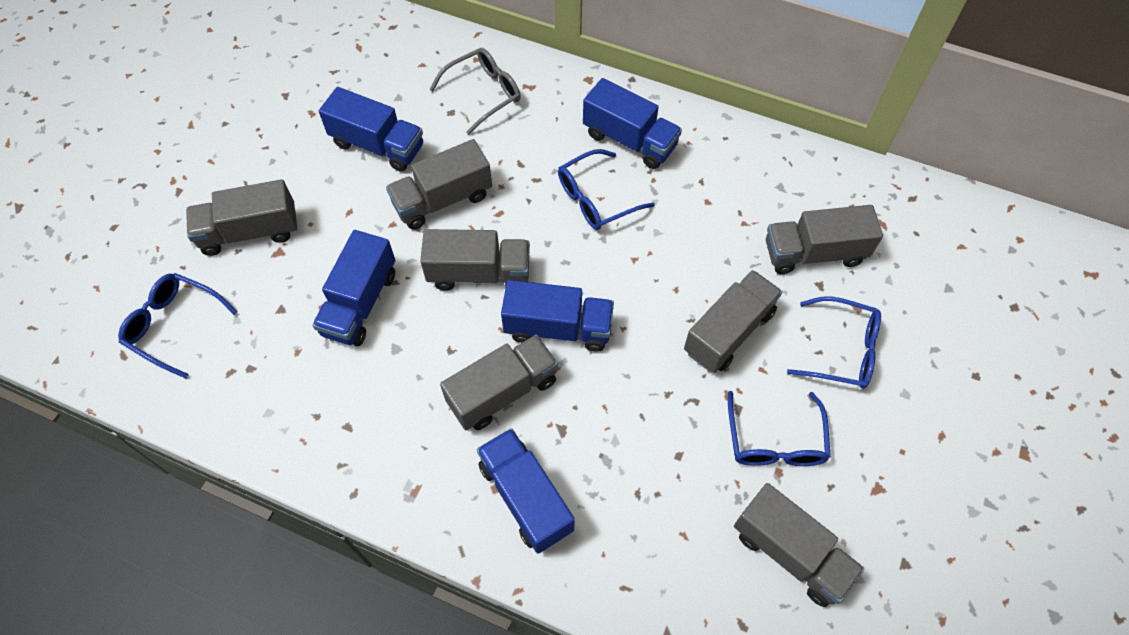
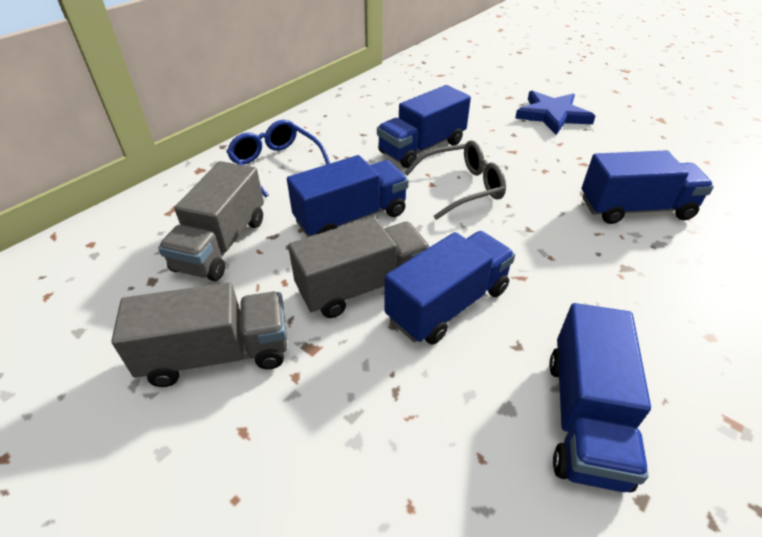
blue glasses: [118,273,237,378] [558,149,655,230] [728,391,831,466] [787,296,881,389] = 4 -> [227,120,330,197] = 1
blue star: none = 0 -> [515,91,595,135] = 1
grey truck: [186,179,297,256] [386,139,492,229] [420,229,530,291] [440,335,558,430] [684,270,782,373] [734,483,864,607] [766,205,883,274] = 7 -> [111,282,288,387] [158,161,264,281] [288,217,430,318] = 3

